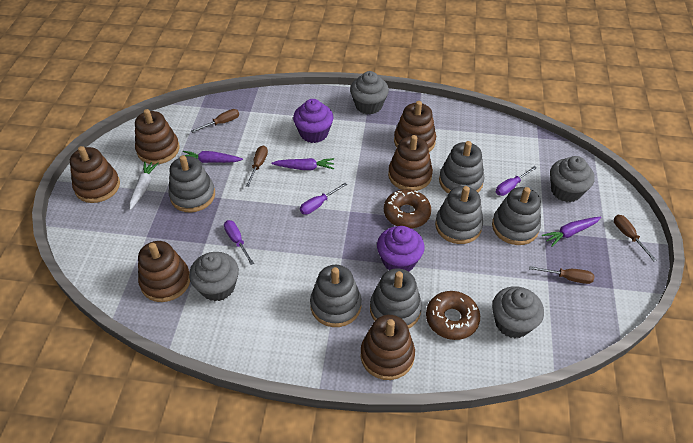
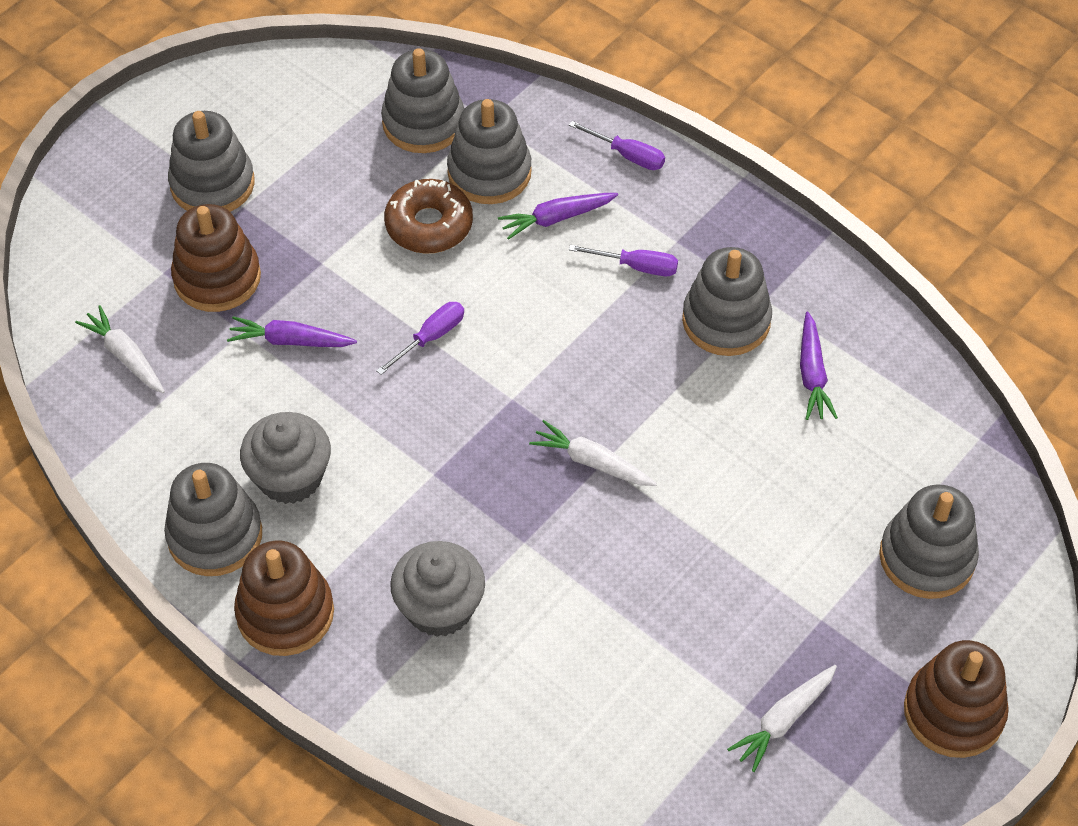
brown donut: [384,189,431,229] [426,291,480,340] = 2 -> [384,179,473,254] = 1
brown screwdriver: [191,109,239,133] [246,146,268,187] [529,266,594,284] [614,215,657,261] = 4 -> none = 0
brown stacking toy: [70,146,120,203] [135,109,179,165] [138,241,190,302] [361,315,415,380] [388,135,433,191] [394,101,436,152] = 6 -> [171,204,261,312] [234,541,334,656] [904,640,1009,758] = 3
grey cupcake: [189,252,239,301] [350,71,389,115] [492,286,544,338] [550,156,595,202] = 4 -> [240,412,331,504] [390,541,485,637] = 2
purple cupcake: [293,99,334,143] [377,226,425,272] = 2 -> none = 0
white carrot: [129,161,159,210] = 1 -> [75,305,165,393] [529,420,657,486] [727,665,837,772] = 3

